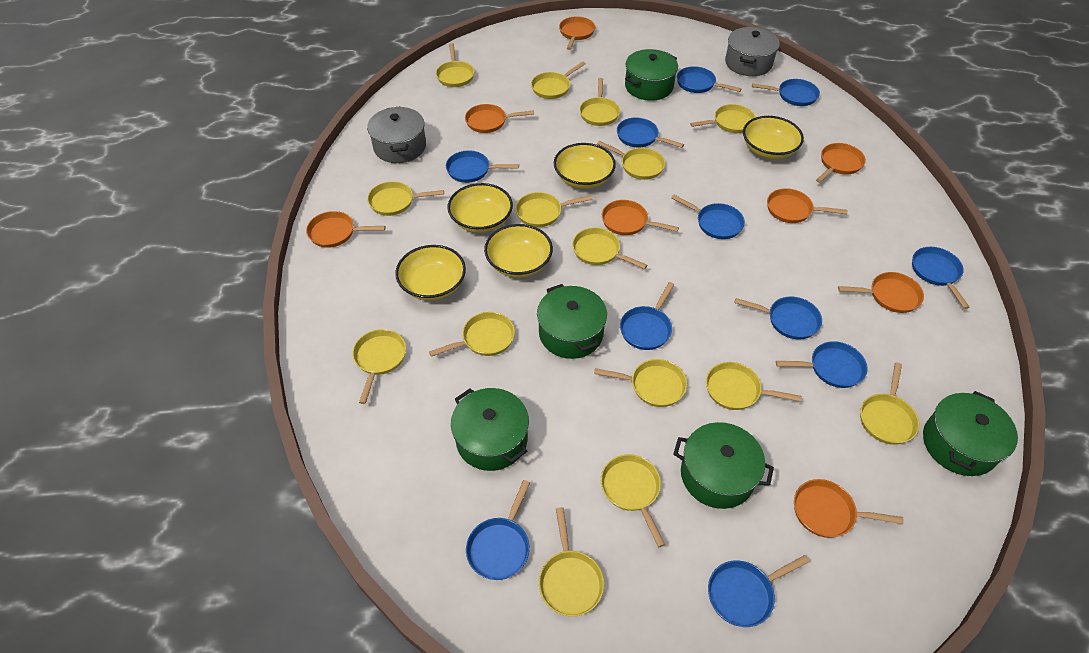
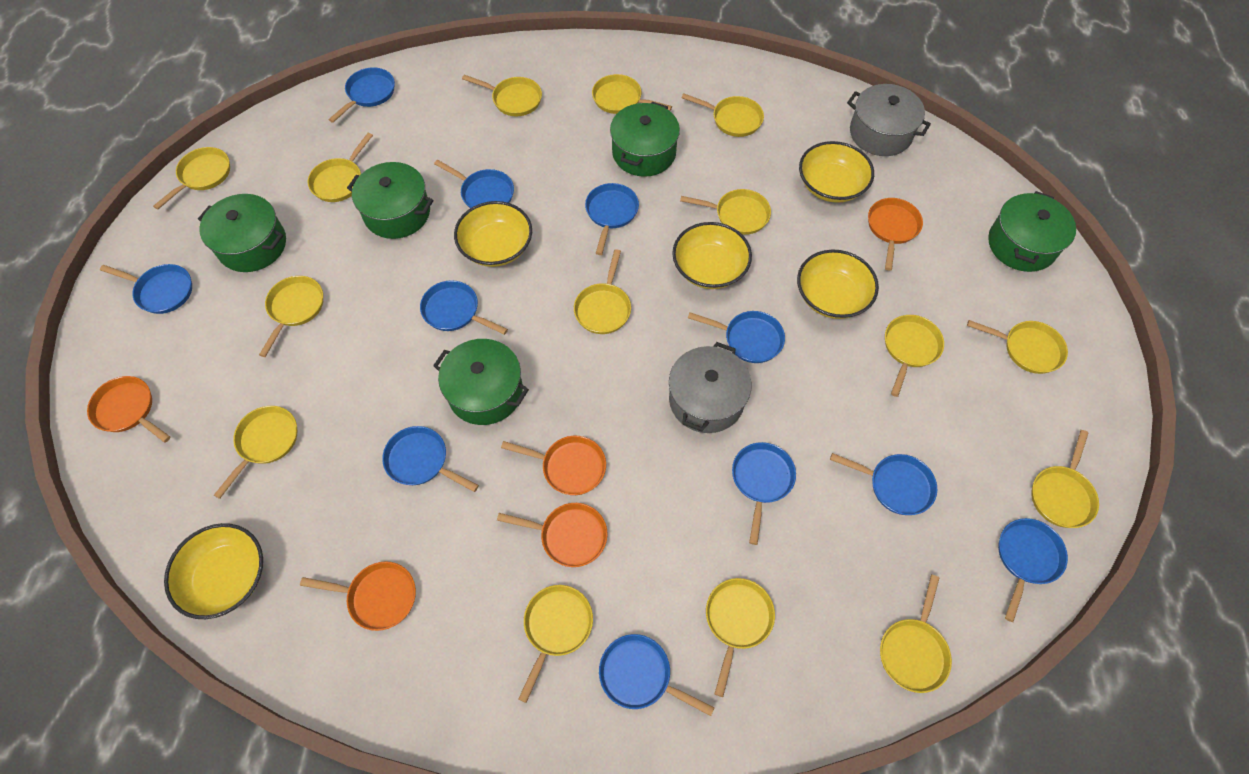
orange pan: [306,211,386,248] [465,104,534,133] [559,16,595,50] [602,200,679,235] [767,188,848,223] [794,479,904,538] [816,143,866,183] [838,272,924,313] = 8 -> [87,376,170,443] [300,561,416,631] [497,503,608,567] [501,436,606,495] [868,198,923,270] = 5

